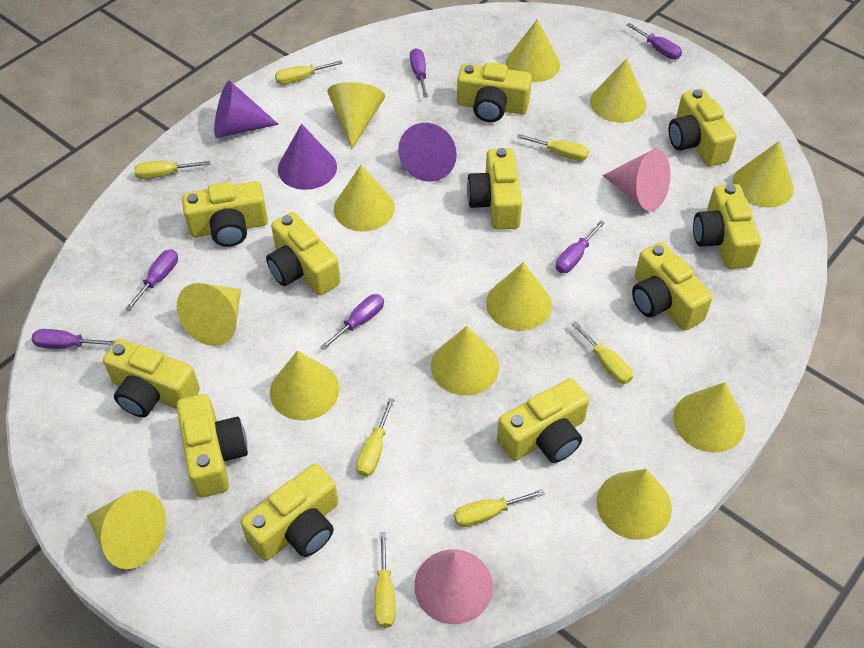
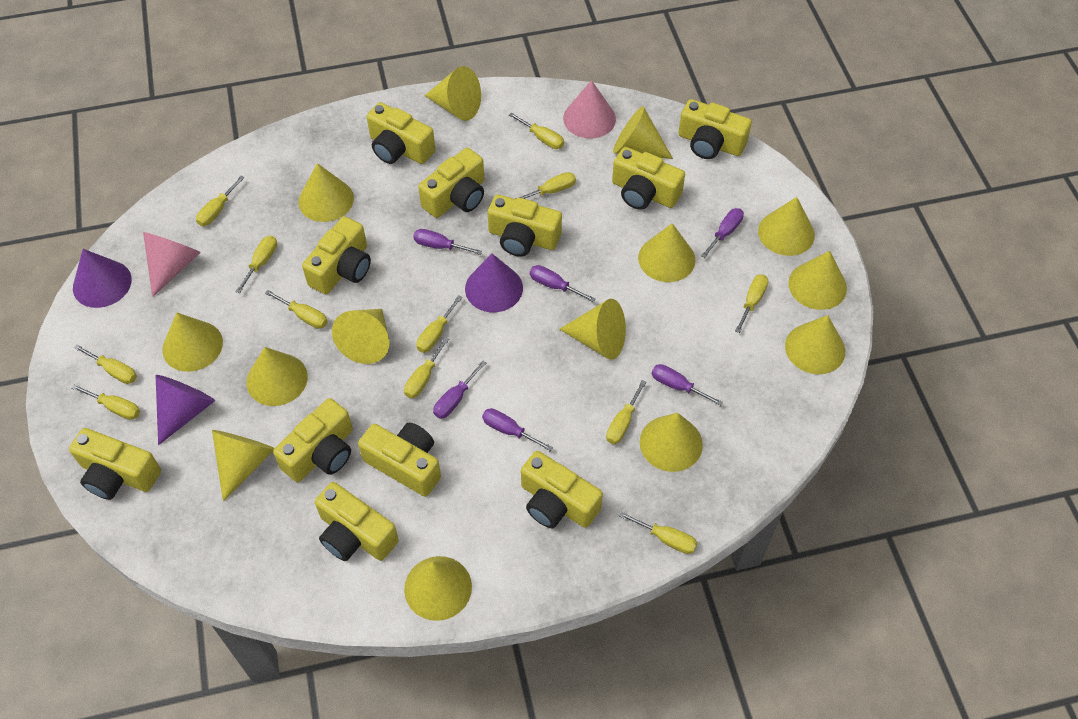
yellow cone: [87,490,166,569] [177,283,241,346] [270,350,340,421] [327,82,385,149] [334,165,395,232] [431,326,499,395] [486,262,552,331] [506,19,560,82] [590,58,646,123] [596,469,672,540] [673,382,745,453] [733,141,794,208] = 12 -> [162,313,223,372] [212,430,274,502] [246,347,308,406] [298,163,354,222] [332,309,389,364] [404,556,472,621] [424,66,481,121] [559,299,626,360] [613,106,673,159] [638,223,695,282] [640,413,703,472] [758,197,815,256] [785,315,845,374] [788,251,847,310] = 14
yellow screwdriver: [134,161,210,179] [275,61,343,85] [356,398,395,477] [374,532,396,628] [454,489,545,527] [517,134,589,161] [572,321,633,384] = 7 -> [72,384,140,420] [74,344,137,384] [196,176,245,226] [235,236,277,293] [265,290,328,329] [404,337,449,398] [416,295,463,353] [509,112,564,149] [515,172,576,199] [606,380,647,444] [619,511,697,554] [735,274,768,333] = 12

